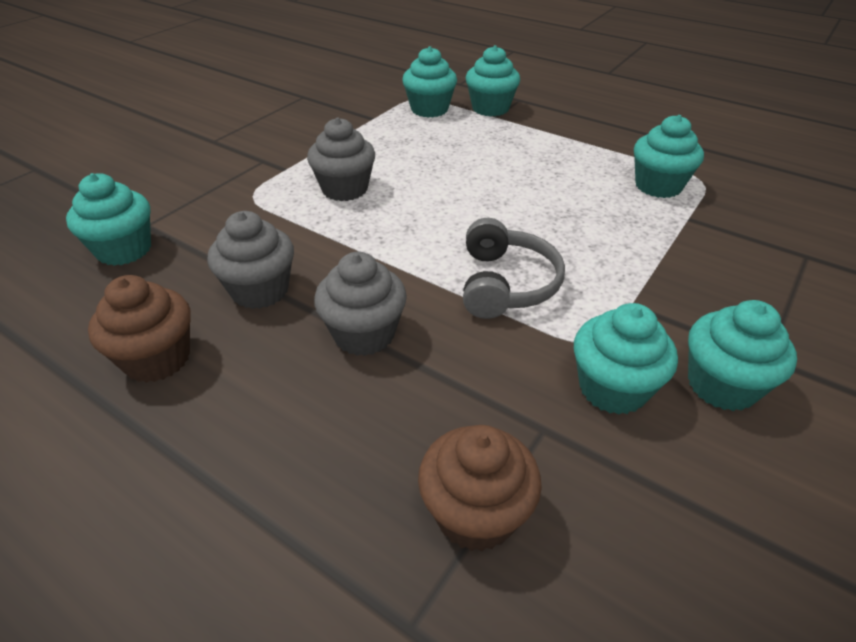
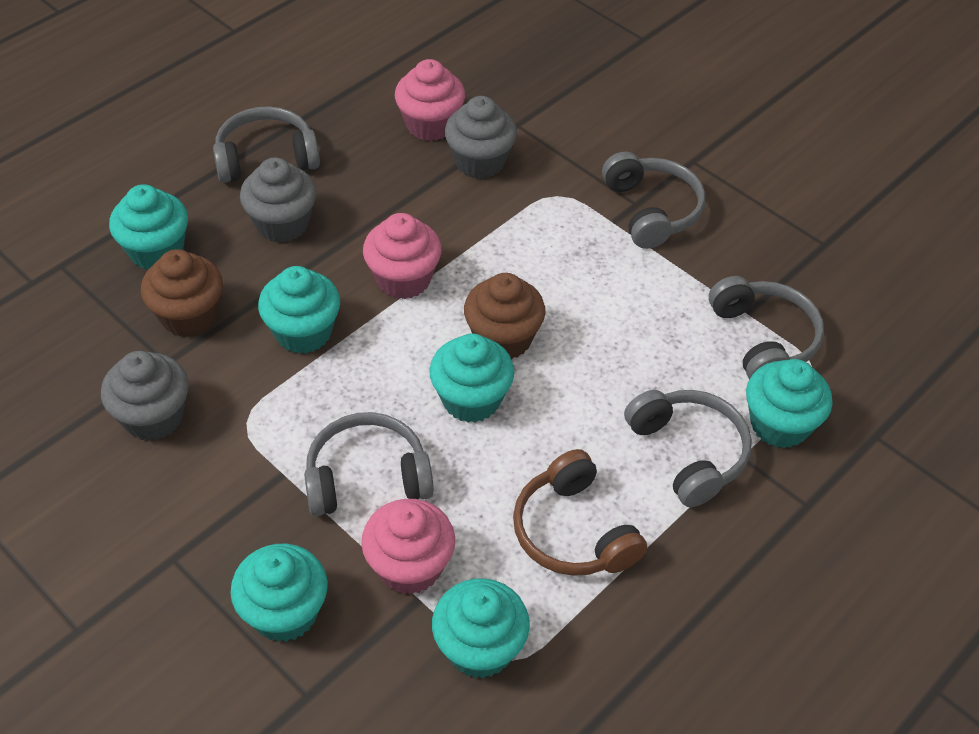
brown headphones: none = 0 -> [513,449,647,576] = 1
grey headphones: [463,218,565,319] = 1 -> [213,106,320,183] [304,412,434,516] [602,152,705,249] [624,390,752,507] [709,276,824,379] = 5
pink cupcake: none = 0 -> [361,499,455,594] [363,213,442,299] [395,59,465,141] = 3

